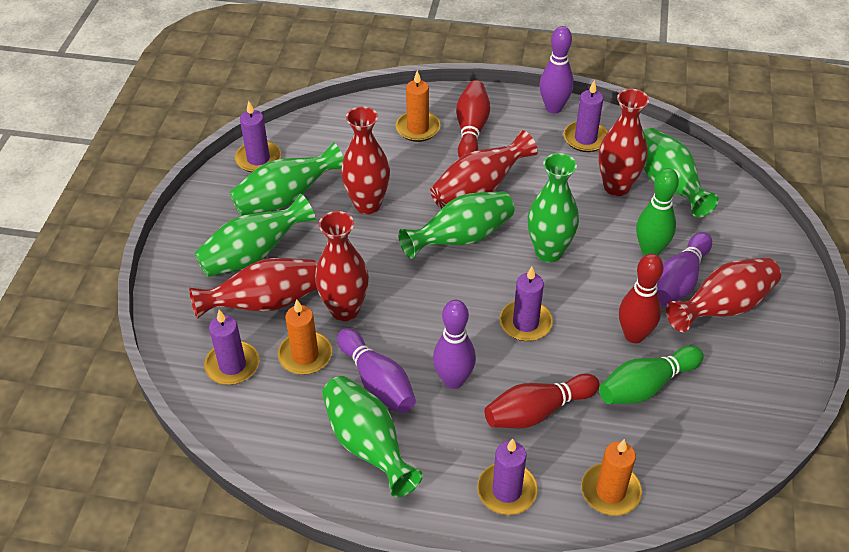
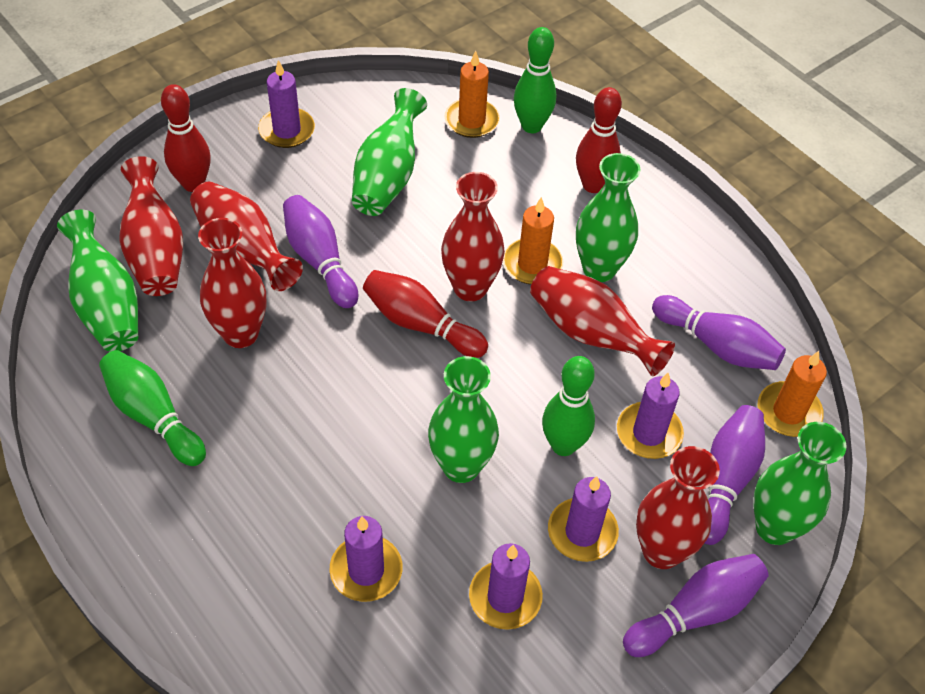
green bowling pin: [599,346,704,404] [636,168,679,255] = 2 -> [99,350,206,466] [514,27,556,133] [542,356,595,456] = 3
green vase: [194,194,316,277] [229,142,344,216] [322,376,423,497] [398,191,514,259] [528,153,579,262] [643,128,719,218] = 6 -> [57,210,138,352] [352,88,427,216] [428,356,499,483] [576,153,641,282] [753,422,847,545] = 5

